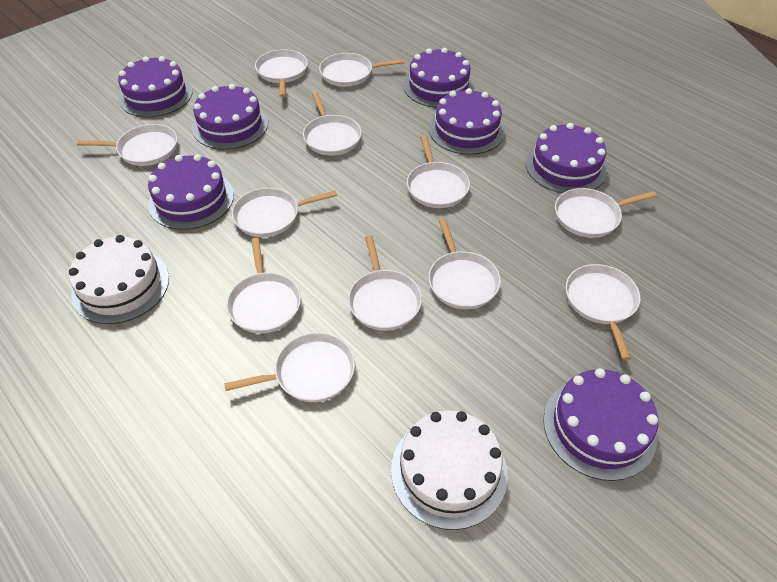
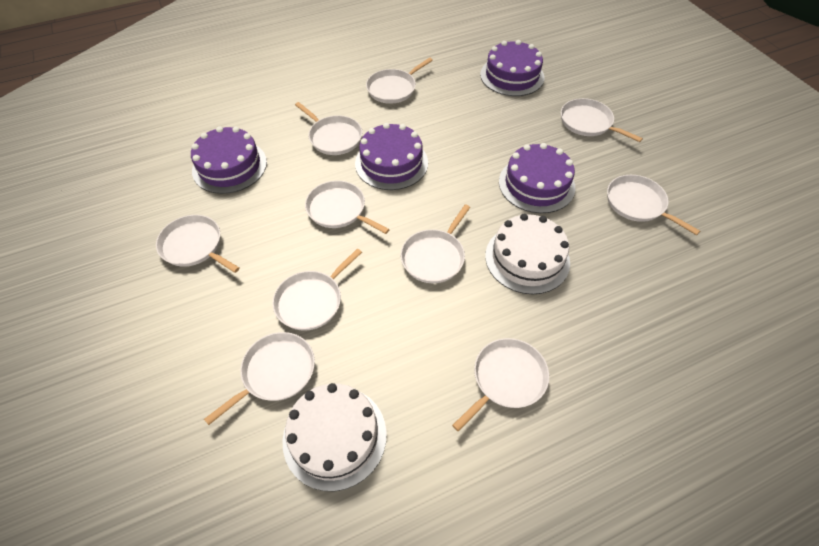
purple cake: [118,56,193,117] [148,154,234,230] [192,84,268,150] [404,48,474,108] [429,88,505,155] [526,123,607,193] [543,368,658,481] = 7 -> [191,126,267,194] [355,123,428,190] [480,40,544,96] [499,143,575,213] = 4
white pan: [77,124,177,166] [224,332,355,402] [226,238,301,333] [232,188,337,237] [255,49,308,97] [303,92,362,155] [319,53,404,87] [348,235,422,331] [407,135,470,208] [429,218,501,309] [555,188,657,238] [566,264,640,360] = 12 -> [156,215,240,273] [204,332,315,425] [272,249,362,331] [295,102,363,155] [305,181,390,234] [366,57,433,104] [401,204,470,283] [452,338,549,432] [561,98,643,142] [607,175,700,235] = 10

